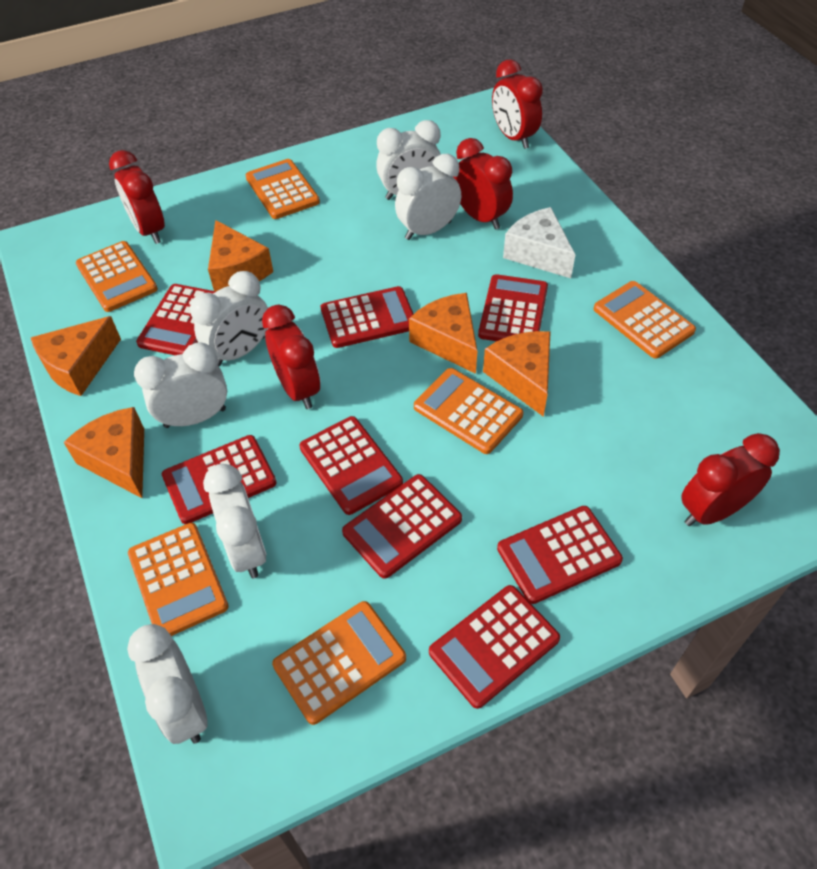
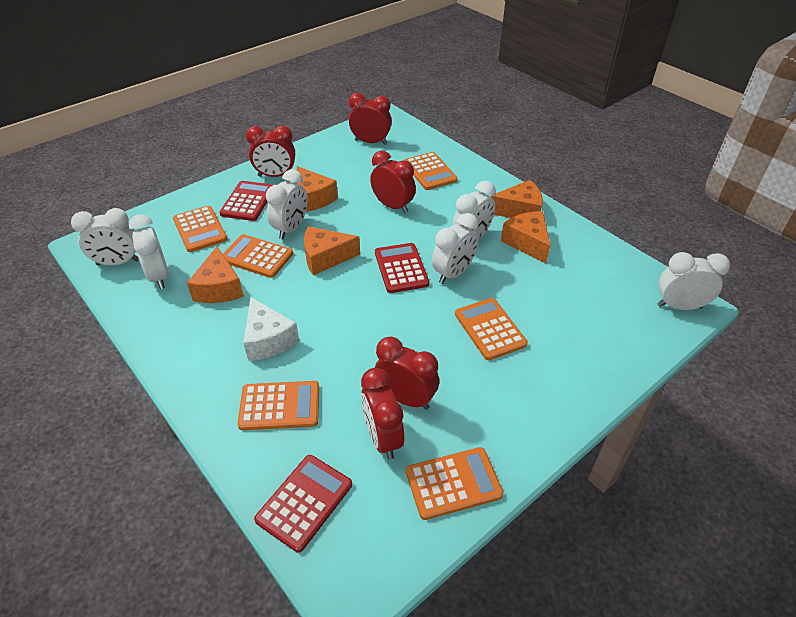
red calculator: [136,284,216,355] [162,435,277,524] [299,416,403,515] [321,286,413,348] [342,474,462,579] [429,585,560,709] [478,274,548,341] [497,506,623,604] = 8 -> [219,181,273,221] [254,455,352,553] [375,243,429,293] = 3

